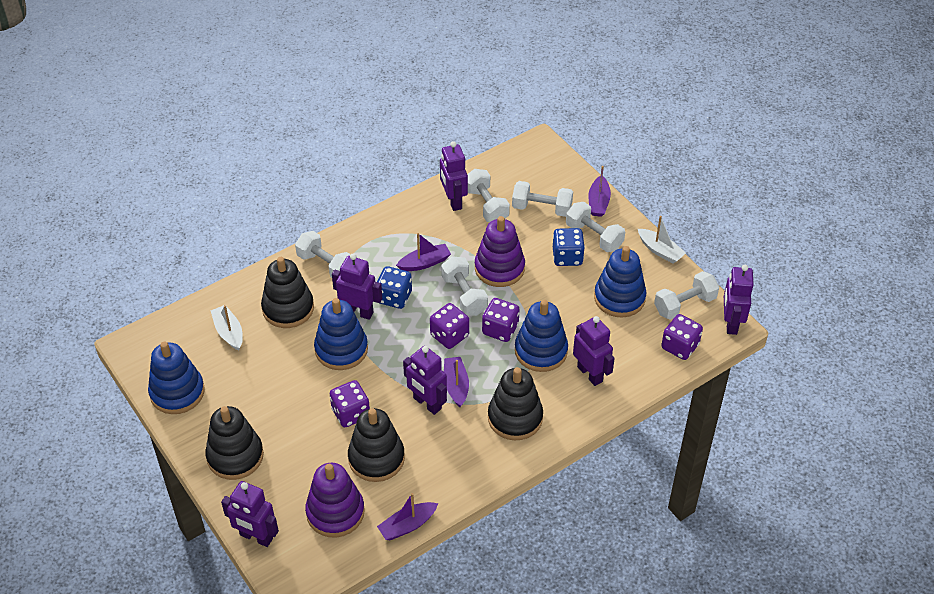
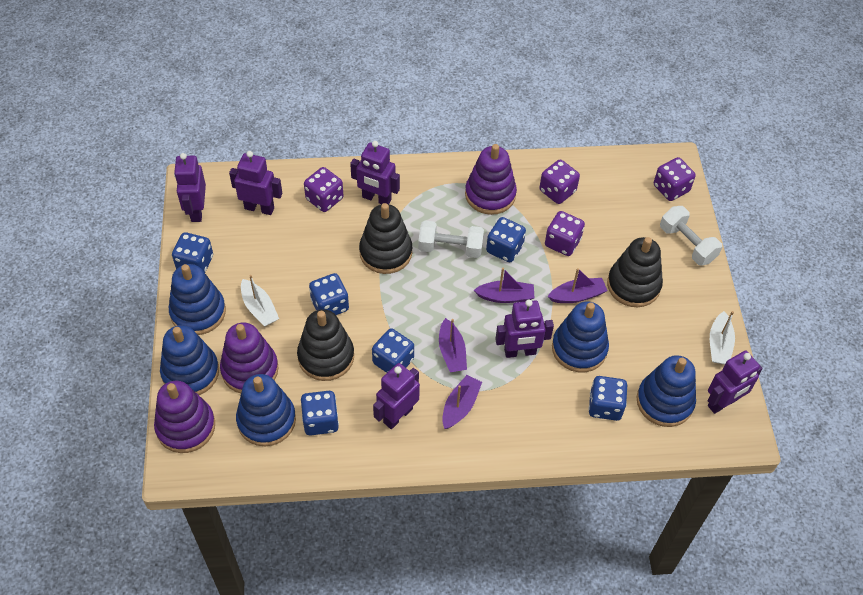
black stacking toy: [205,406,264,480] [261,257,314,328] [348,408,405,482] [488,367,543,440] = 4 -> [297,309,354,381] [359,203,412,274] [607,237,663,307] = 3
blue dice: [377,266,412,309] [553,228,585,266] = 2 -> [172,232,213,273] [301,391,339,436] [309,273,349,315] [372,328,414,373] [486,217,526,262] [588,376,627,421] = 6
blue stacking toy: [148,342,205,414] [314,298,368,370] [515,300,568,372] [594,246,646,318] = 4 -> [160,325,219,395] [169,264,226,335] [236,374,296,447] [552,301,609,372] [637,355,696,427] = 5
purple stacking toy: [305,463,365,538] [475,216,525,287] = 2 -> [154,381,215,453] [220,323,279,393] [465,144,517,215] = 3
white dumbbell: [295,231,351,278] [441,256,488,316] [467,169,510,222] [512,181,573,217] [566,202,625,252] [654,271,719,320] = 6 -> [418,220,484,258] [660,206,722,266] = 2

